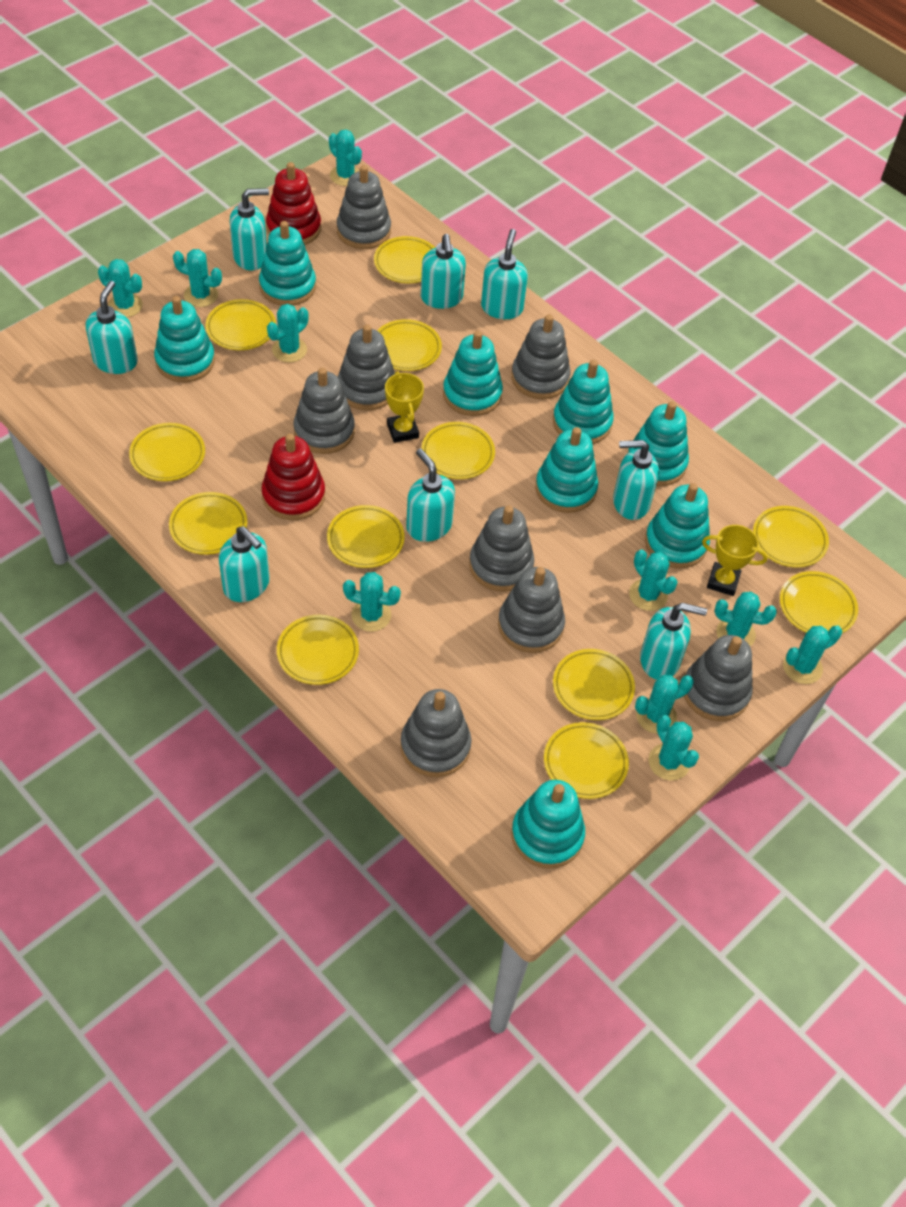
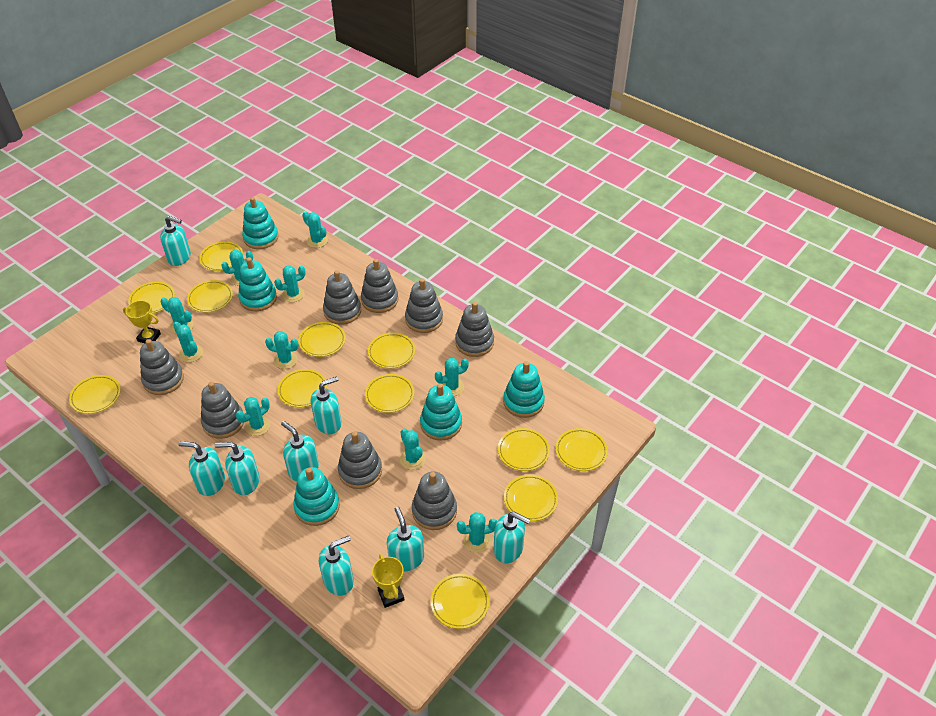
red stacking toy: [261,433,325,520] [266,162,321,245] = 2 -> none = 0
turquoise stacking toy: [154,296,215,382] [259,221,316,306] [443,331,503,416] [511,780,585,869] [535,427,598,513] [553,360,614,444] [628,401,689,486] [645,483,710,568] = 8 -> [238,257,277,311] [242,197,279,249] [293,467,340,526] [420,384,462,441] [503,361,545,418] = 5

